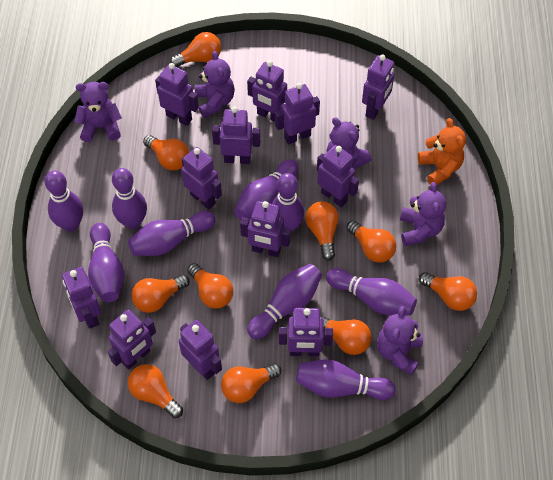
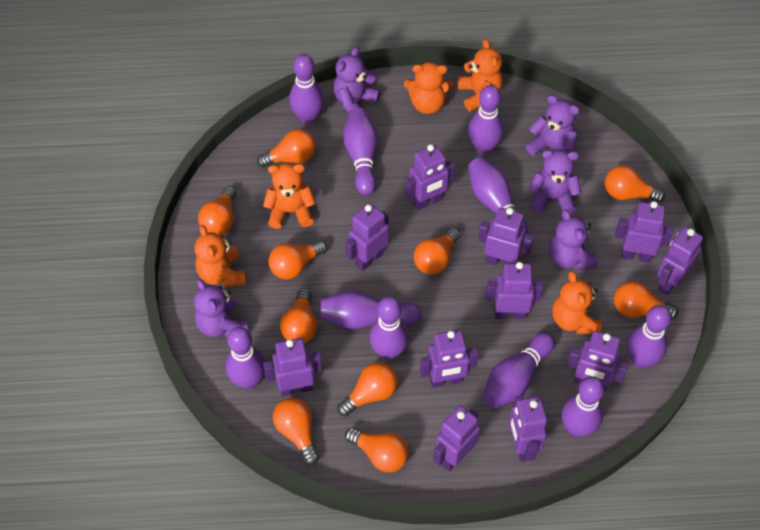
orange teddy bear: [418,118,466,185] = 1 -> [194,225,246,287] [263,163,316,229] [404,61,453,114] [457,39,503,112] [552,271,602,334] = 5
purple bowling pin: [45,171,83,232] [88,223,124,302] [112,168,147,229] [128,211,215,256] [234,159,298,220] [247,264,322,340] [272,173,304,233] [296,359,395,400] [326,268,417,315] = 9 -> [226,327,265,389] [289,54,324,124] [320,291,421,329] [343,108,378,195] [369,296,409,360] [468,85,504,154] [468,157,528,238] [483,332,555,408] [562,376,604,437] [627,305,671,368] = 10
purple robot: [62,267,102,329] [108,310,156,370] [155,63,199,126] [179,320,222,380] [181,147,222,210] [212,106,260,164] [240,201,291,257] [247,61,287,122] [275,83,320,144] [279,308,333,356] [317,145,359,207] [362,54,395,120] = 12 -> [263,338,322,396] [345,203,389,271] [405,144,455,210] [420,329,478,388] [433,405,480,471] [478,208,534,268] [485,262,543,319] [509,396,547,462] [567,331,628,392] [615,201,674,263] [657,227,703,295] = 11

